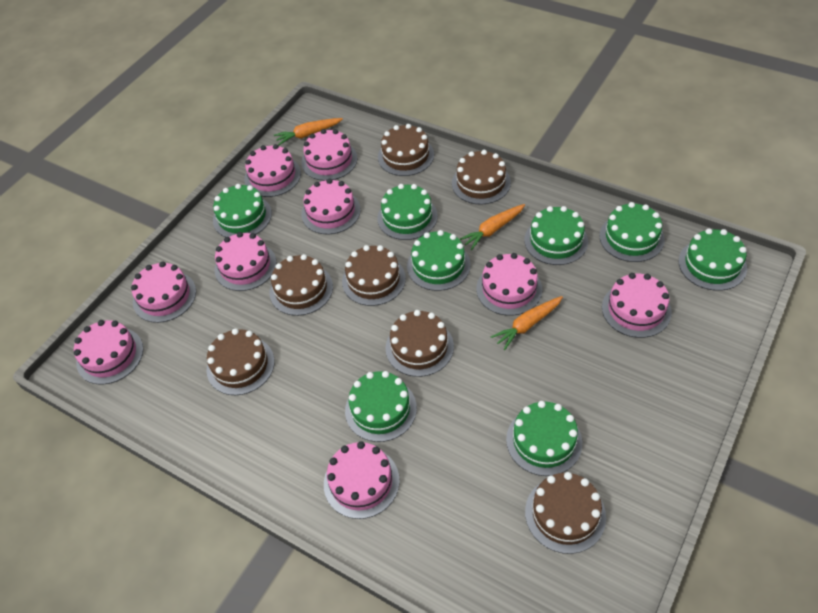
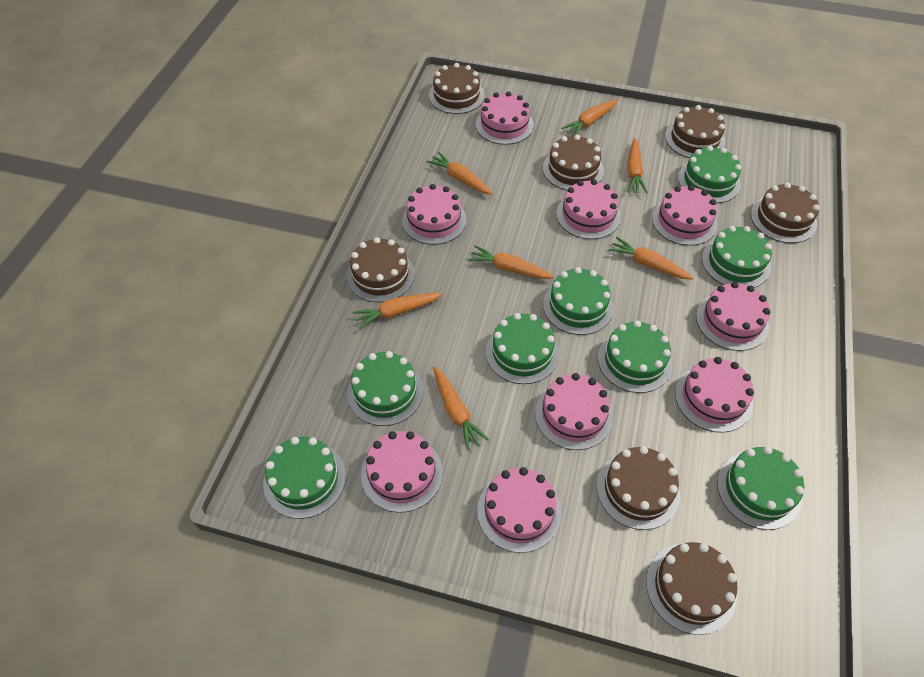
orange carrot: [274,118,343,145] [459,204,525,250] [491,296,563,350] = 3 -> [353,293,443,329] [427,152,493,195] [433,366,489,450] [468,245,554,279] [561,99,618,136] [608,237,693,280] [627,138,648,193] = 7

